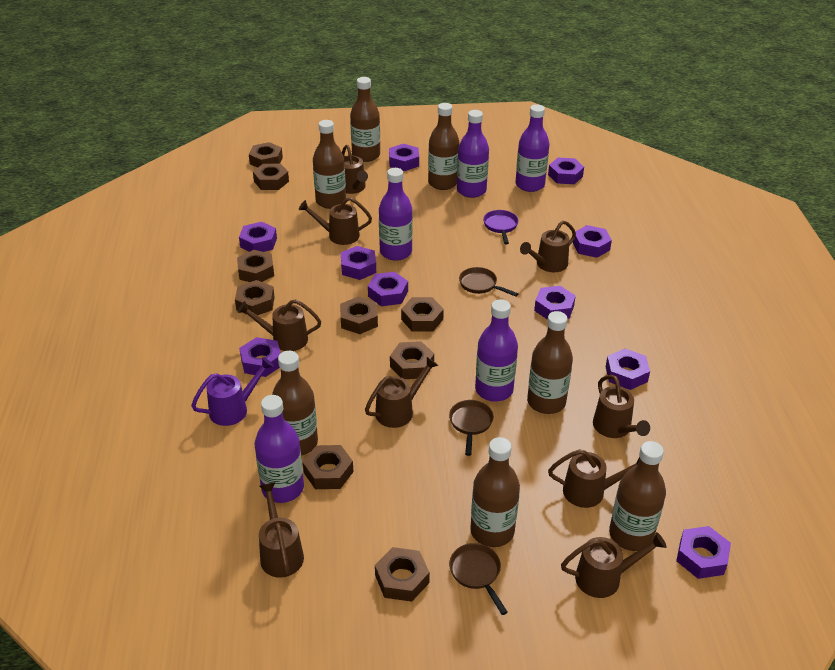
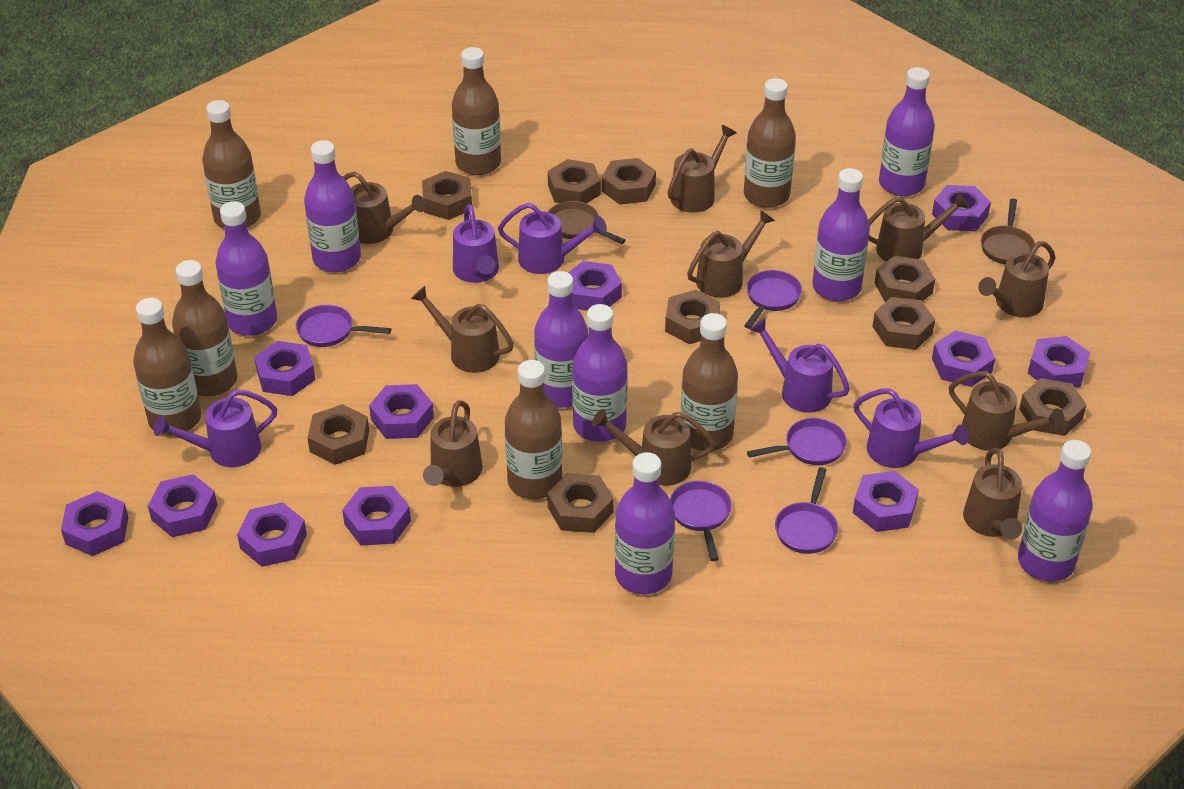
brown pan: [449,400,494,456] [449,543,508,615] [459,267,518,297] = 3 -> [548,201,626,244] [981,198,1035,264] = 2
brown watering can: [237,299,321,351] [259,482,304,578] [299,197,372,245] [342,145,368,194] [365,357,438,428] [520,221,576,272] [548,449,640,508] [561,532,667,598] [593,375,650,438] = 9 -> [343,171,426,244] [411,286,514,373] [423,400,483,487] [592,409,716,485] [668,125,736,213] [687,210,775,298] [868,193,969,261] [949,371,1065,451] [963,448,1022,539] [978,241,1055,317] = 10
purple bottle: [255,395,304,503] [379,168,413,261] [457,110,489,198] [475,299,518,401] [515,104,549,192] = 5 -> [216,201,277,336] [304,140,361,272] [534,271,588,408] [572,304,628,442] [615,452,675,594] [812,168,870,301] [879,67,935,196] [1018,440,1093,582] = 8
purple nut: [239,222,277,252] [239,337,281,377] [341,246,376,280] [368,272,408,306] [389,144,419,171] [534,286,576,320] [548,158,584,184] [572,225,612,258] [606,349,650,390] [676,526,731,579] = 10 -> [61,491,128,556] [148,474,218,537] [237,502,307,567] [254,341,315,396] [342,486,411,545] [369,384,434,439] [568,261,622,311] [853,471,919,532] [932,185,991,231] [932,330,995,387] [1028,336,1090,388] = 11
purple pan: [483,210,518,244] = 1 -> [296,305,391,347] [670,481,732,561] [744,270,802,329] [747,418,847,465] [775,467,838,554] = 5
purple watering can: [191,357,274,426] = 1 -> [154,389,277,467] [453,204,499,283] [498,203,607,274] [750,318,850,413] [853,388,969,468] = 5

